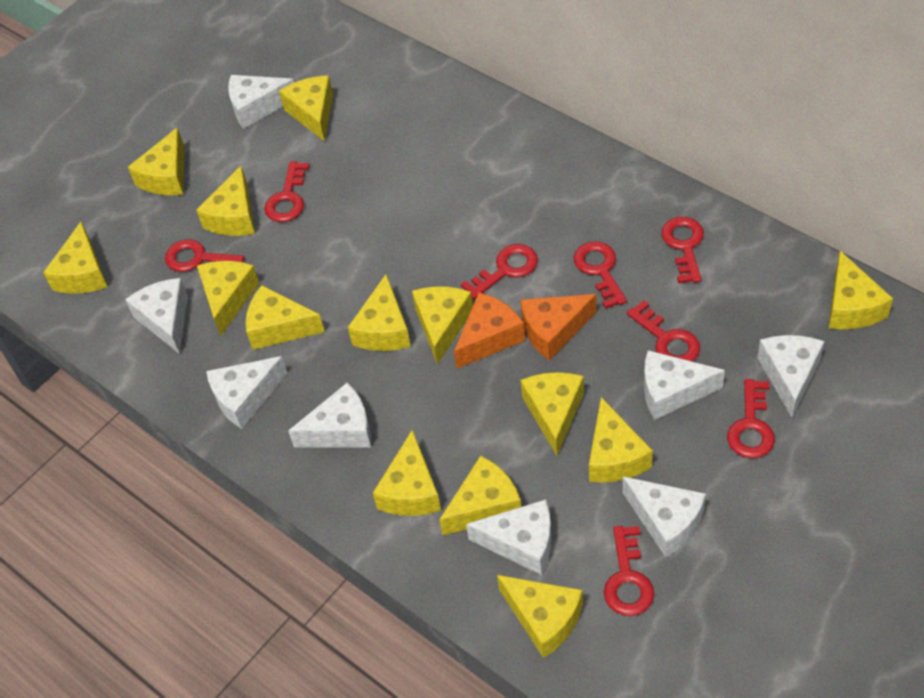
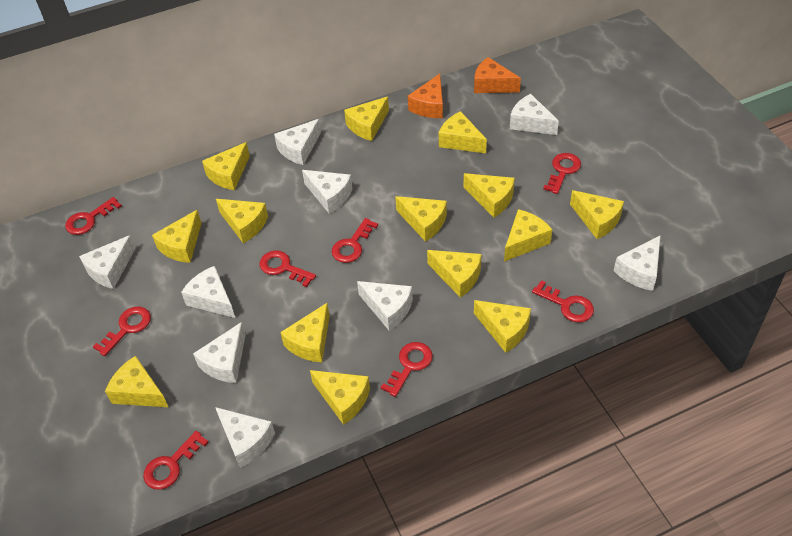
white cheese: [125,278,188,354] [206,356,288,429] [228,75,294,129] [288,382,371,448] [466,499,552,575] [623,476,706,557] [644,350,725,420] [757,335,825,418] = 8 -> [79,235,135,289] [181,266,235,318] [193,322,246,383] [215,407,275,468] [274,119,321,165] [302,170,353,214] [357,281,413,331] [510,94,559,135] [614,235,661,291] = 9

